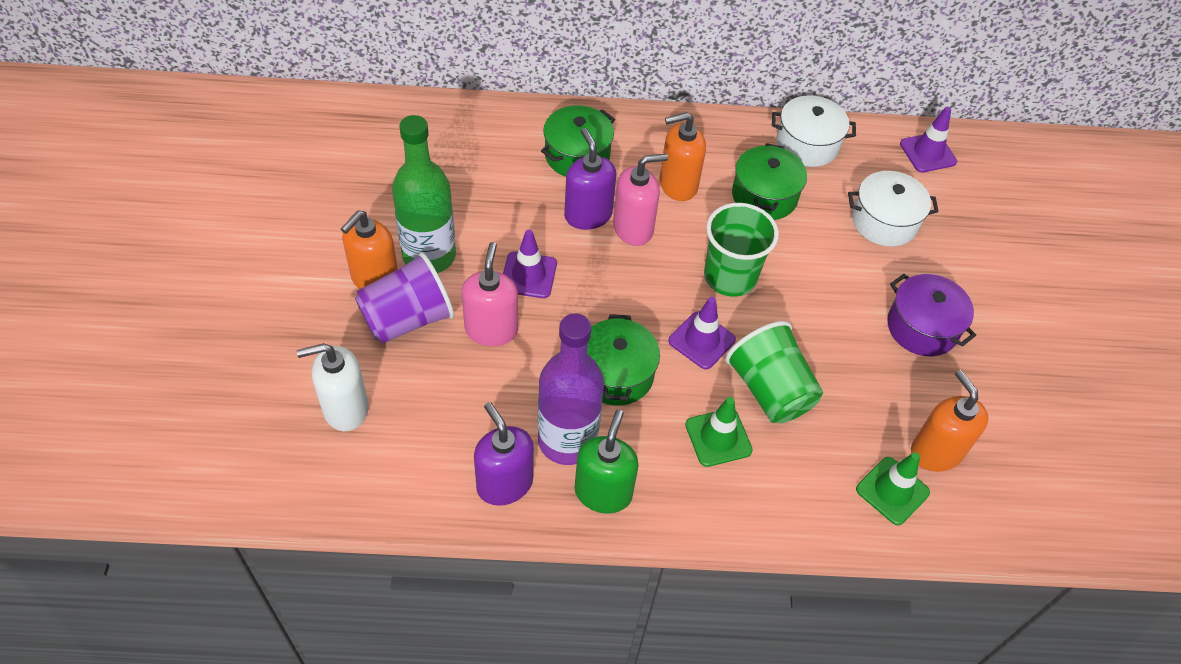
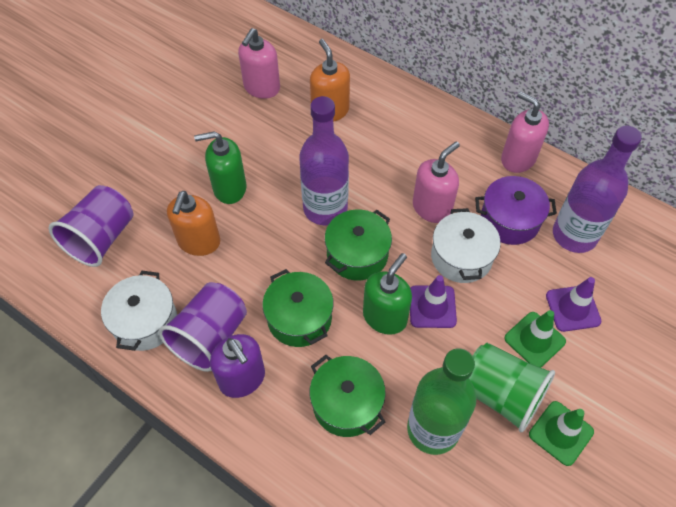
green cup: [704,203,779,297] [725,321,823,423] = 2 -> [469,343,555,432] = 1
green soap dispenser: [575,410,639,514] = 1 -> [194,131,246,204] [363,253,412,335] = 2
orange soap dispenser: [341,210,398,289] [660,112,706,201] [911,370,988,472] = 3 -> [167,191,220,256] [310,39,350,122] = 2
pink soap dispenser: [462,242,518,346] [613,154,668,246] = 2 -> [238,28,280,99] [413,141,460,223] [501,92,549,173] = 3
purple bottle: [538,313,604,465] = 1 -> [299,96,349,225] [553,126,642,253] = 2
purple cup: [355,252,454,344] = 1 -> [49,185,133,267] [159,282,247,372] = 2
purple soap dispenser: [474,402,534,506] [564,128,616,230] = 2 -> [210,334,265,398] = 1
purple traffic cone: [503,230,557,298] [668,297,736,369] [900,107,957,172] = 3 -> [410,275,457,328] [546,277,602,332] = 2
white soap dispenser: [297,343,369,431] = 1 -> none = 0

